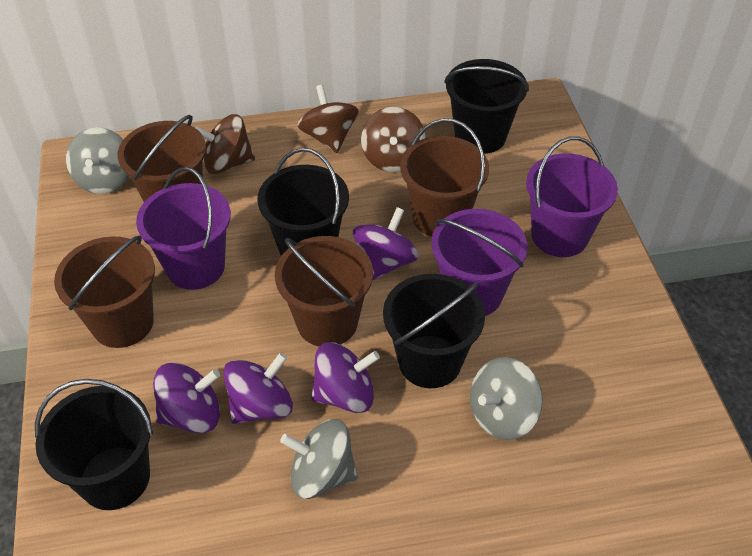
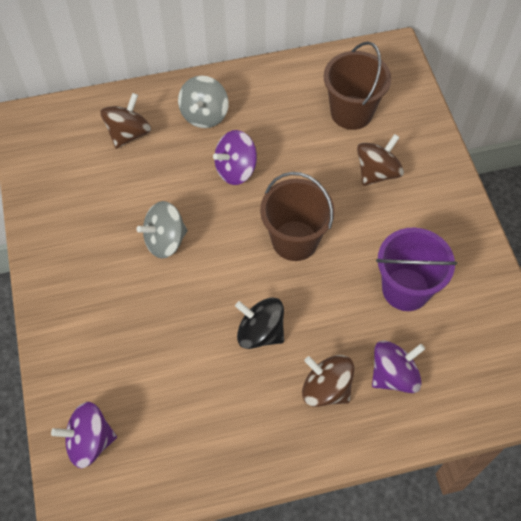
black bucket: [35,379,153,510] [257,148,349,256] [383,274,485,388] [444,59,529,154] = 4 -> none = 0
black spinning top: none = 0 -> [235,298,284,349] = 1
brown bucket: [54,236,155,348] [118,115,206,202] [275,236,373,346] [400,118,489,237] = 4 -> [260,172,335,261] [324,42,391,130] = 2
grey spinning top: [66,127,129,194] [280,419,358,499] [470,357,543,440] = 3 -> [137,201,188,259] [178,76,229,128] = 2
purple bucket: [136,167,231,290] [431,209,527,316] [526,136,618,257] = 3 -> [376,228,457,311] = 1
purple spinning top: [153,363,220,434] [223,353,293,424] [311,342,380,413] [353,207,419,281] = 4 -> [51,402,117,468] [213,130,257,185] [372,340,425,393] = 3

